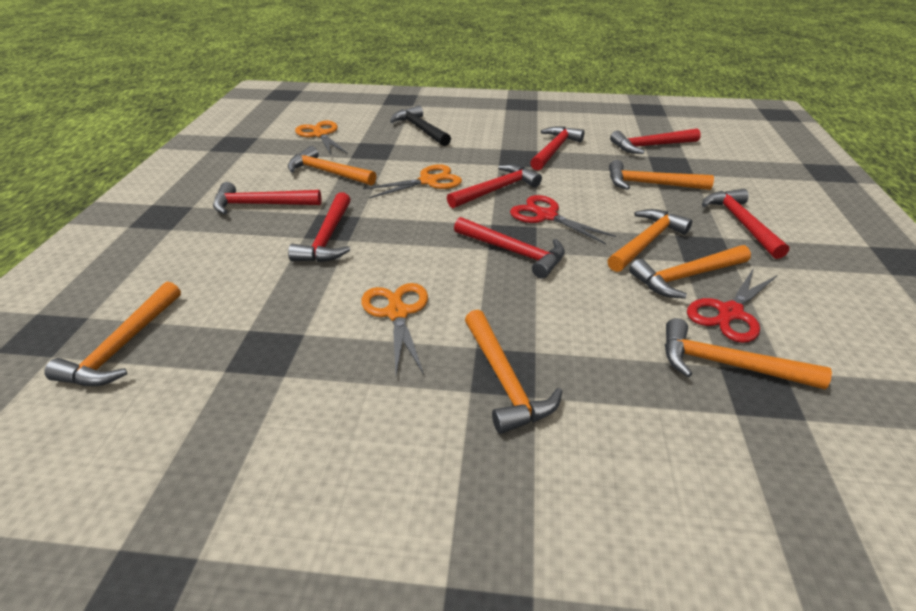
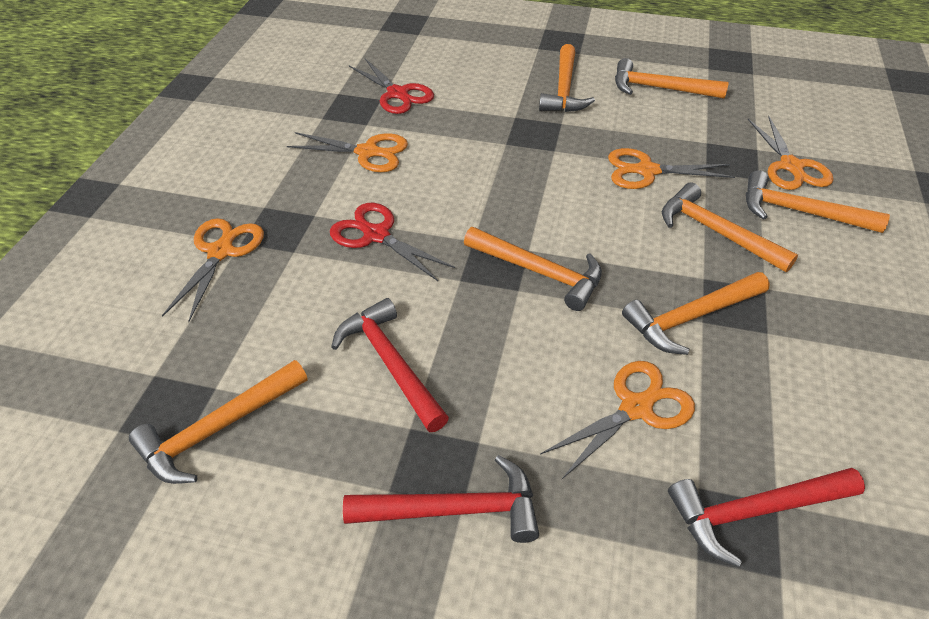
black hammer: [390,105,451,146] = 1 -> none = 0
orange scissors: [295,121,348,154] [361,283,428,375] [363,164,462,198] = 3 -> [162,218,264,322] [287,132,408,172] [540,361,695,479] [608,148,735,189] [748,116,833,190] = 5
red hammer: [213,182,321,214] [288,192,351,262] [447,164,542,208] [454,217,565,279] [530,126,585,171] [610,129,701,154] [702,189,789,259] = 7 -> [331,298,449,432] [343,455,539,543] [668,468,865,567] = 3

